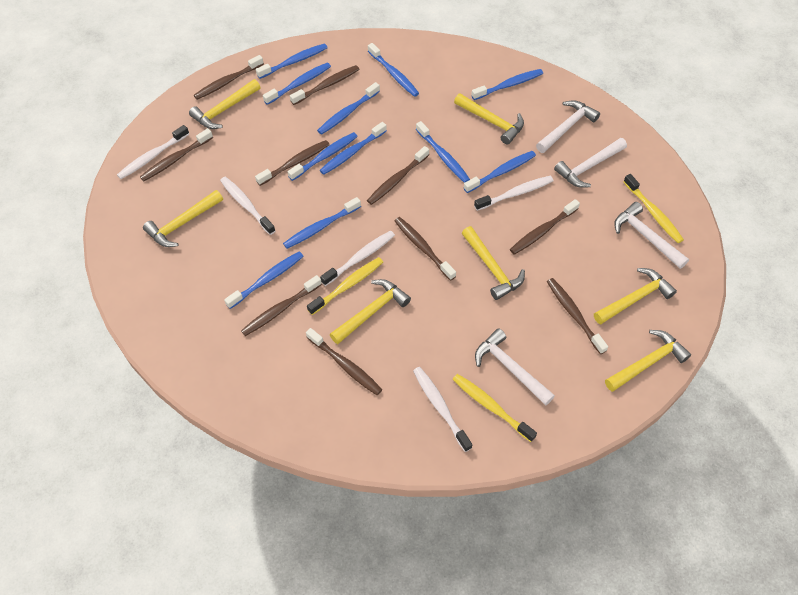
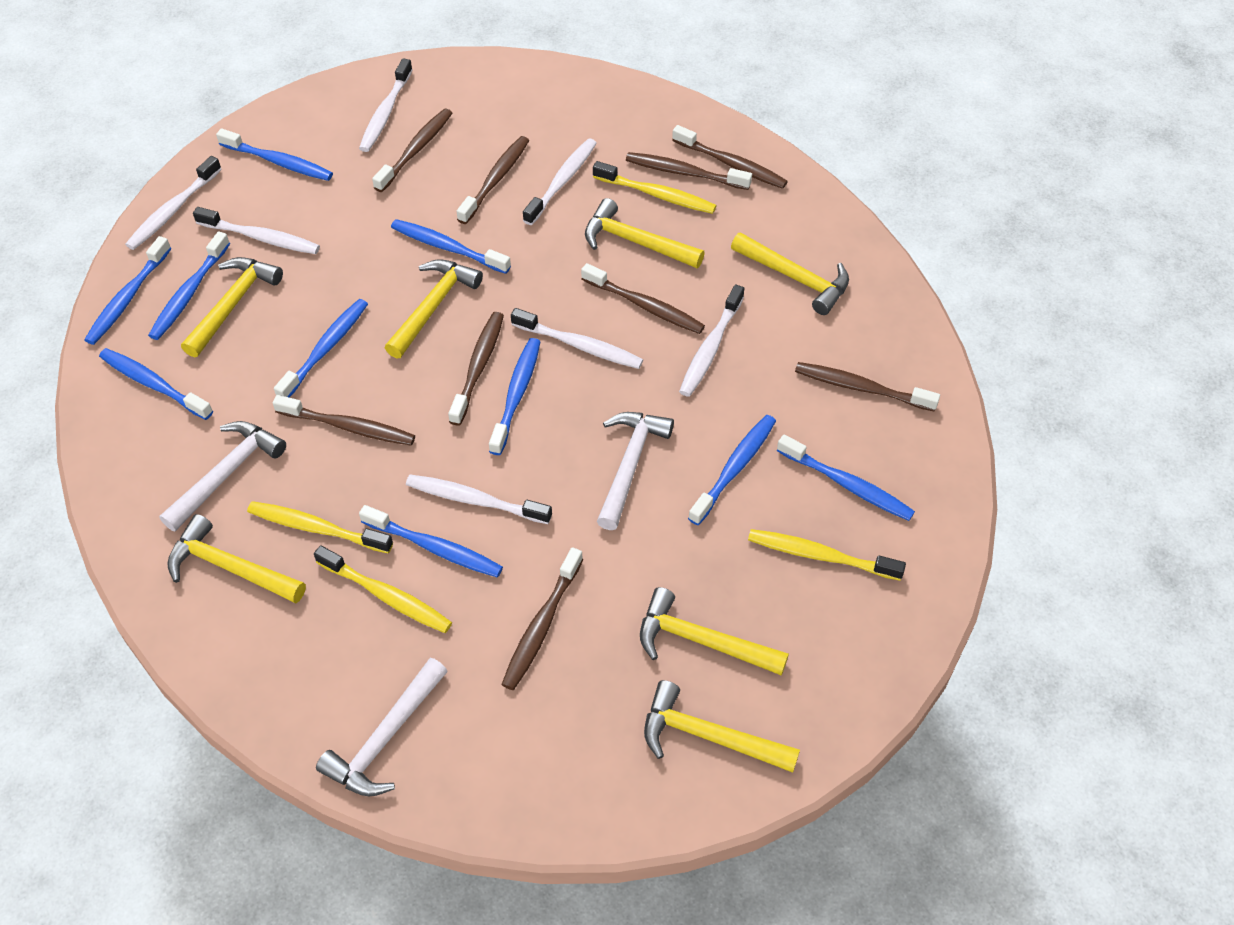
blue toothbrush: [224,251,304,309] [256,43,327,79] [263,63,331,105] [283,197,361,249] [288,132,358,181] [317,82,380,135] [320,122,387,175] [368,43,419,97] [416,121,470,183] [464,151,536,193] [471,69,543,100] = 11 -> [84,236,171,345] [99,348,213,420] [148,231,230,340] [216,128,333,181] [274,299,368,398] [359,505,503,578] [391,219,511,274] [489,338,540,455] [688,415,776,525] [777,435,915,521] = 10
brown toothbrush: [140,128,213,181] [194,55,264,100] [241,275,322,336] [255,140,330,186] [290,65,359,105] [306,328,382,395] [367,146,429,205] [395,217,456,281] [510,199,580,255] [547,278,608,354] = 10 -> [273,395,415,446] [372,109,452,192] [448,312,504,426] [456,136,529,224] [501,547,583,690] [581,263,705,334] [626,152,752,190] [672,125,788,189] [795,362,940,412] = 9
white hammer: [475,328,555,406] [536,100,600,153] [554,138,627,188] [614,202,689,269] = 4 -> [159,421,286,531] [316,658,447,796] [597,412,674,530] = 3
white toothbrush: [117,125,189,179] [220,177,276,235] [320,230,395,286] [413,367,472,452] [474,176,553,211] = 5 -> [125,156,221,250] [193,207,320,254] [359,58,413,152] [406,474,552,524] [511,308,643,369] [523,139,597,225] [679,285,744,397] = 7
yellow toothbrush: [307,257,383,315] [452,374,537,442] [624,174,684,243] = 3 -> [247,501,393,554] [314,545,452,633] [593,161,717,214] [748,529,906,581] = 4

